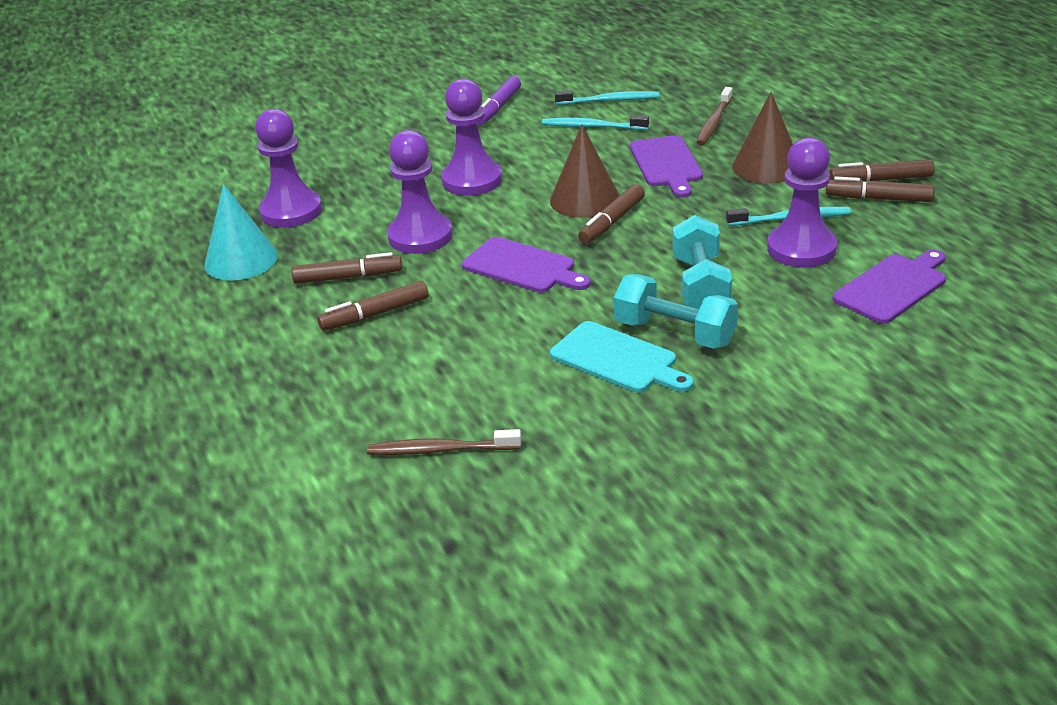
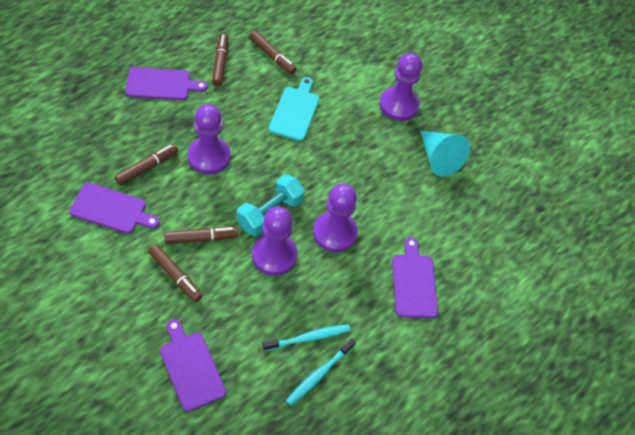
brown cone: [550,124,620,218] [732,92,793,184] = 2 -> none = 0
brown toothbrush: [367,429,521,455] [697,87,733,145] = 2 -> none = 0
purple cutting board: [462,237,591,293] [630,135,703,198] [833,249,946,324] = 3 -> [69,183,160,234] [126,67,208,100] [160,319,226,412] [392,237,438,318] = 4
purple marker: [477,76,521,125] = 1 -> none = 0
turquoise dumbbell: [614,274,738,349] [672,215,732,309] = 2 -> [236,174,305,236] = 1
turquoise toothbrush: [542,115,649,130] [555,90,659,105] [726,207,851,226] = 3 -> [263,324,350,351] [286,338,356,405] = 2

